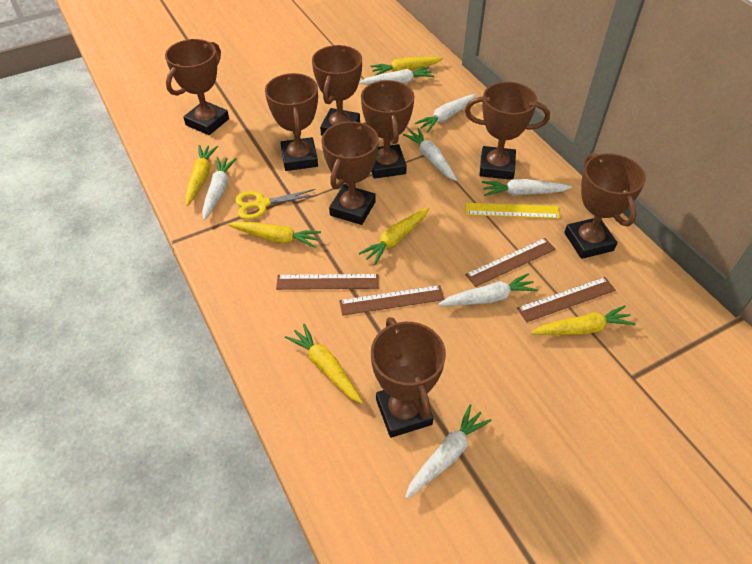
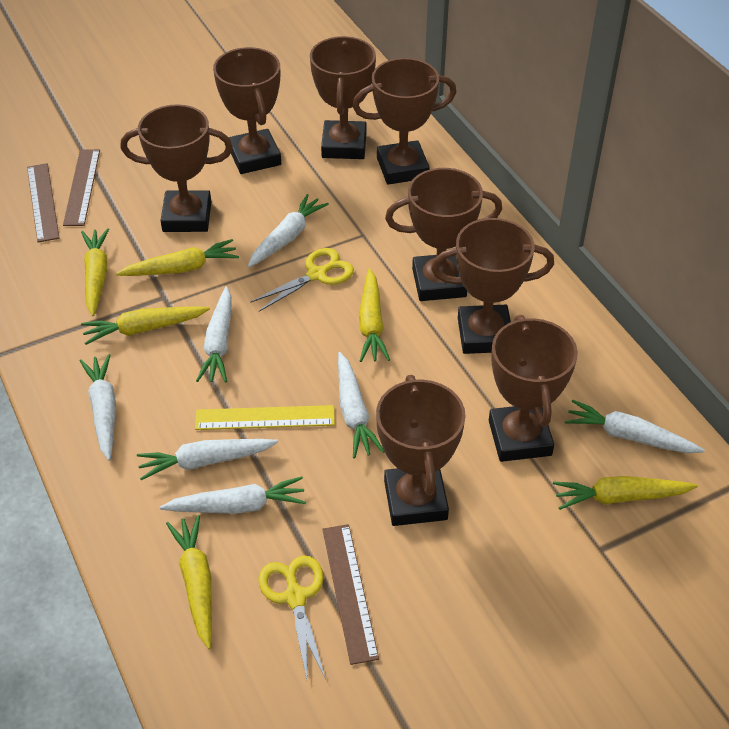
brown ruler: [276,274,379,290] [339,285,444,316] [465,238,556,287] [517,277,616,322] = 4 -> [27,163,59,242] [63,149,100,226] [322,524,379,665] = 3
yellow scissors: [235,189,318,220] = 1 -> [250,248,354,312] [258,555,326,683] = 2

